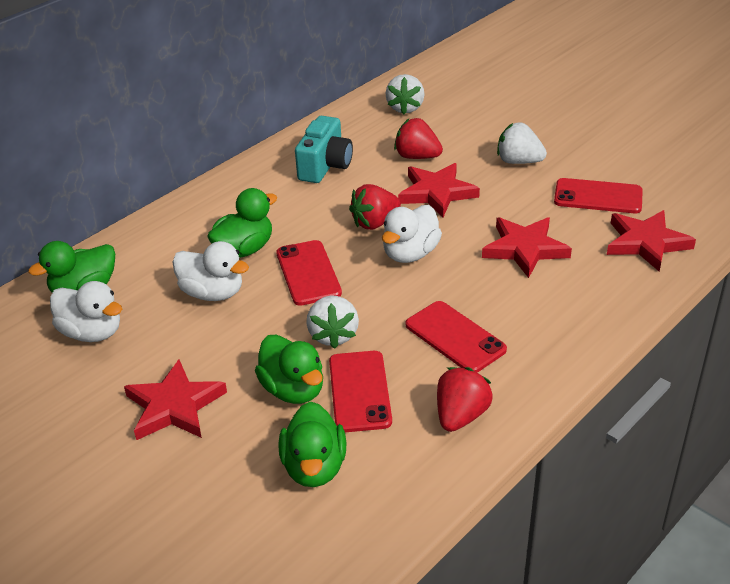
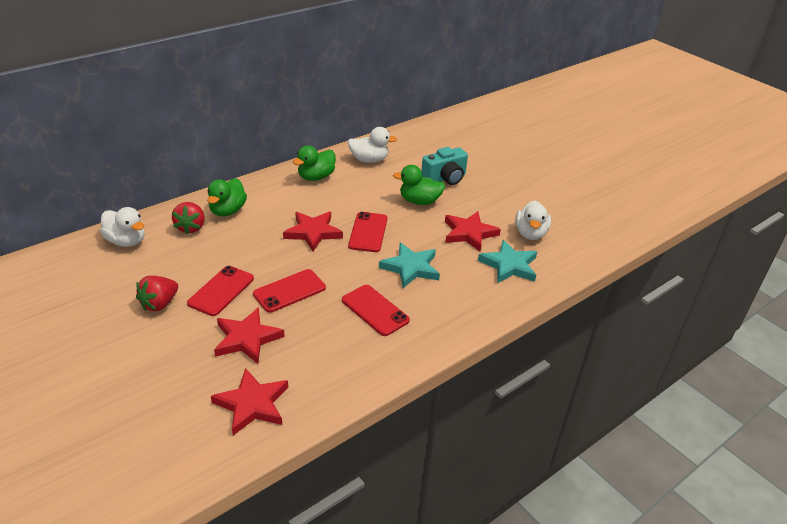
green duck: [28,241,115,293] [207,188,277,258] [255,334,323,404] [278,401,346,487] = 4 -> [207,178,247,216] [293,145,336,181] [393,165,445,205] = 3
red strawberry: [349,184,401,230] [394,118,443,159] [437,367,493,432] = 3 -> [136,276,178,311] [172,202,205,235] = 2
turquoise star: none = 0 -> [379,243,440,288] [478,240,537,283] = 2
white strawberry: [306,295,359,349] [386,74,425,114] [497,122,547,164] = 3 -> none = 0

